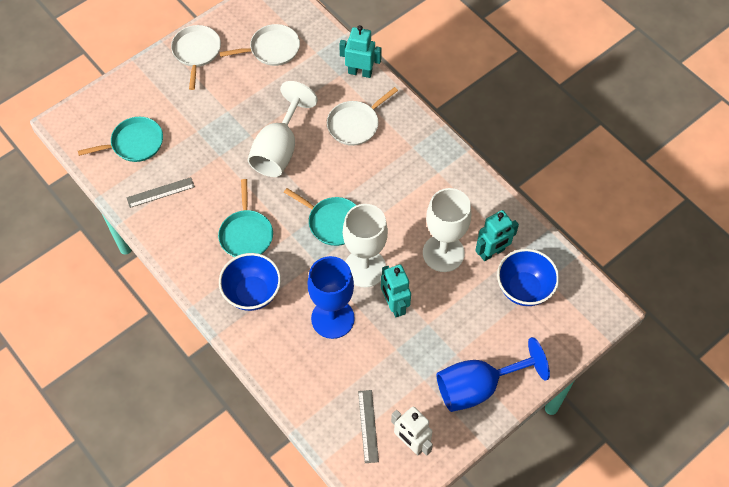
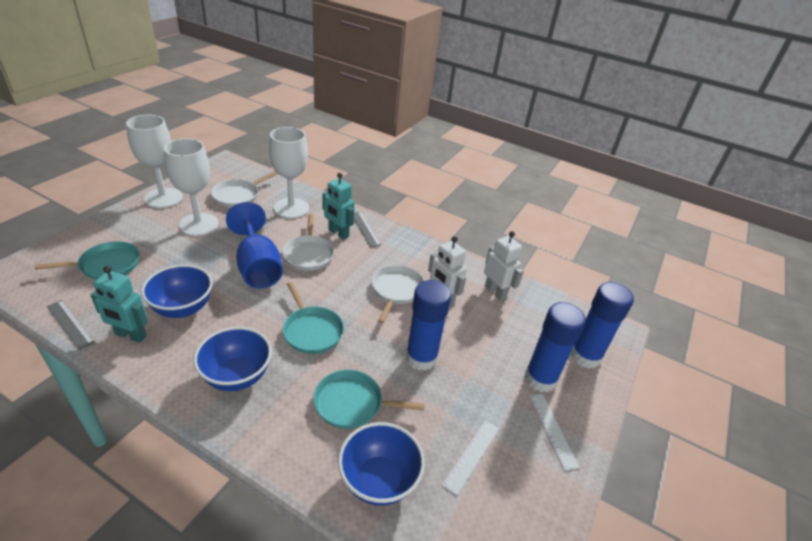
blue bowl: [219,253,281,311] [497,249,559,306] = 2 -> [141,265,213,318] [193,327,272,391] [338,422,425,506] = 3
blue glue stick: none = 0 -> [406,280,451,371] [525,302,586,392] [571,282,634,369] = 3
blue goblet: [308,256,355,339] [437,337,550,412] = 2 -> [226,202,283,288] = 1
turquoise robot: [339,25,382,78] [381,264,411,317] [475,210,519,261] = 3 -> [91,266,148,343] [322,173,355,240] = 2
white robot: [391,406,433,456] = 1 -> [428,236,467,307] [484,231,524,301] = 2
white ruler: none = 0 -> [442,420,499,496] [529,394,579,471] = 2

